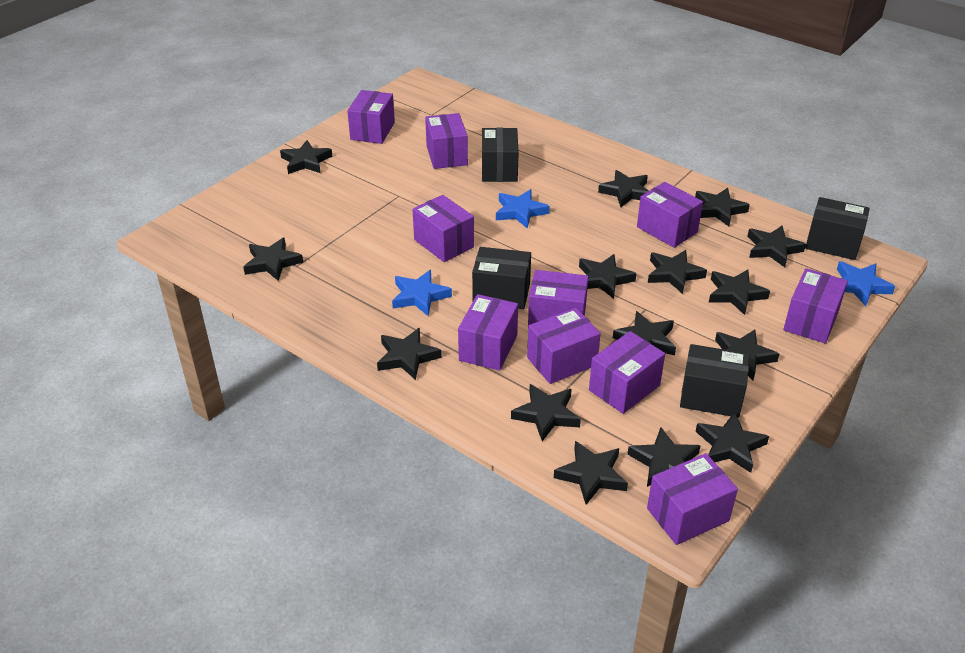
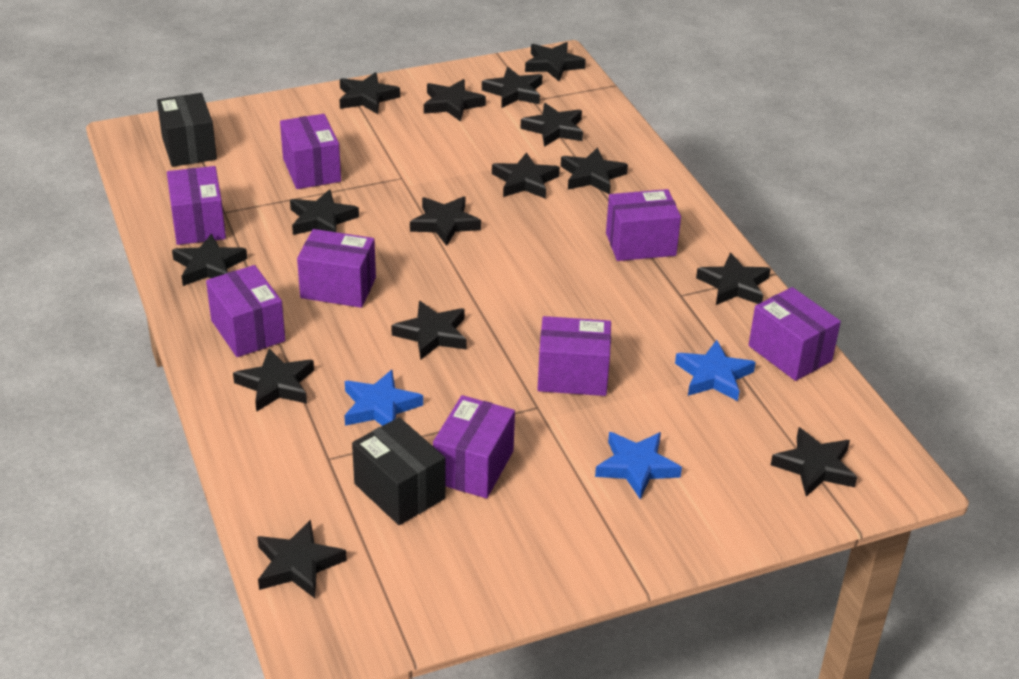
black box: [472,247,531,309] [482,128,519,182] [680,344,750,418] [805,197,870,260] = 4 -> [157,93,217,167] [352,417,445,525] = 2
purple box: [347,90,395,144] [412,195,474,262] [425,113,468,169] [458,294,518,371] [527,308,601,384] [528,270,588,326] [589,331,665,414] [637,182,703,248] [647,453,738,545] [783,268,848,343] = 10 -> [167,166,226,245] [206,265,285,357] [280,114,341,189] [297,229,376,308] [433,395,515,498] [537,316,611,396] [606,189,681,261] [749,287,841,381] = 8

